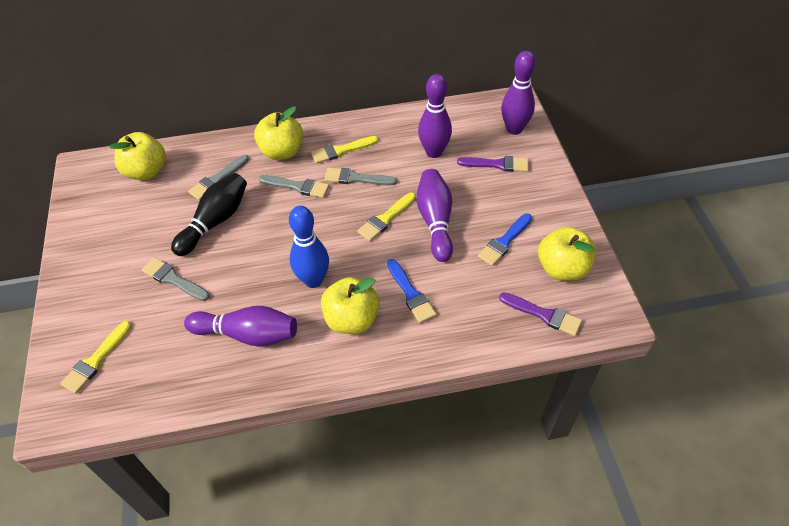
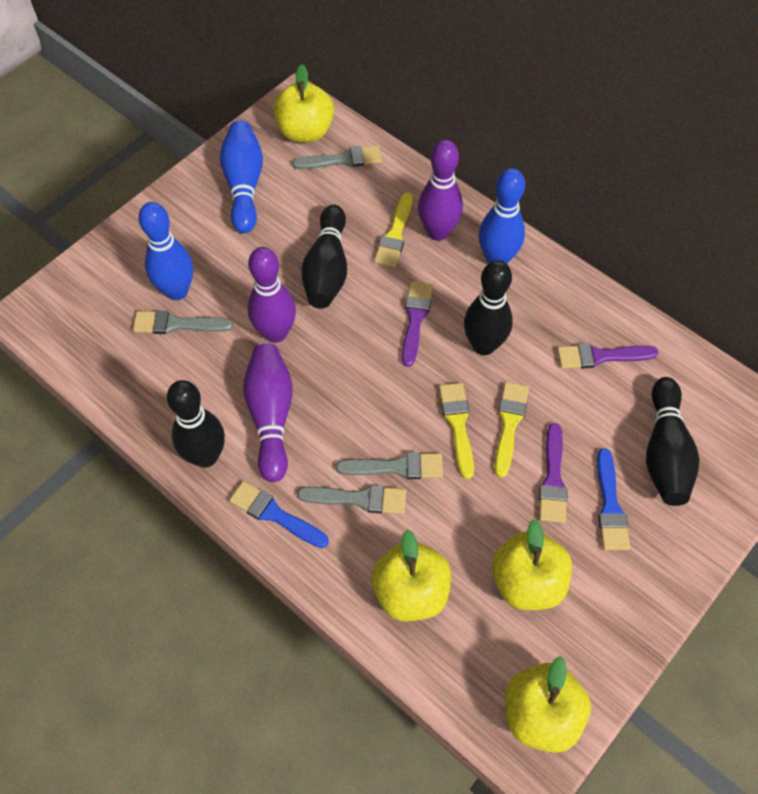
black bowling pin: [171,173,247,256] = 1 -> [167,380,225,468] [301,205,347,309] [464,260,513,355] [646,377,700,506] = 4
blue bowling pin: [289,206,329,288] = 1 -> [138,202,193,300] [220,121,263,233] [479,168,525,264] = 3
purple bowling pin: [184,306,297,347] [416,169,453,262] [418,74,452,158] [501,51,536,135] = 4 -> [243,344,293,482] [248,247,296,343] [418,140,463,241] = 3
purple brush: [457,156,528,172] [499,292,582,336] = 2 -> [402,281,433,367] [539,423,568,523] [557,344,659,369] = 3

